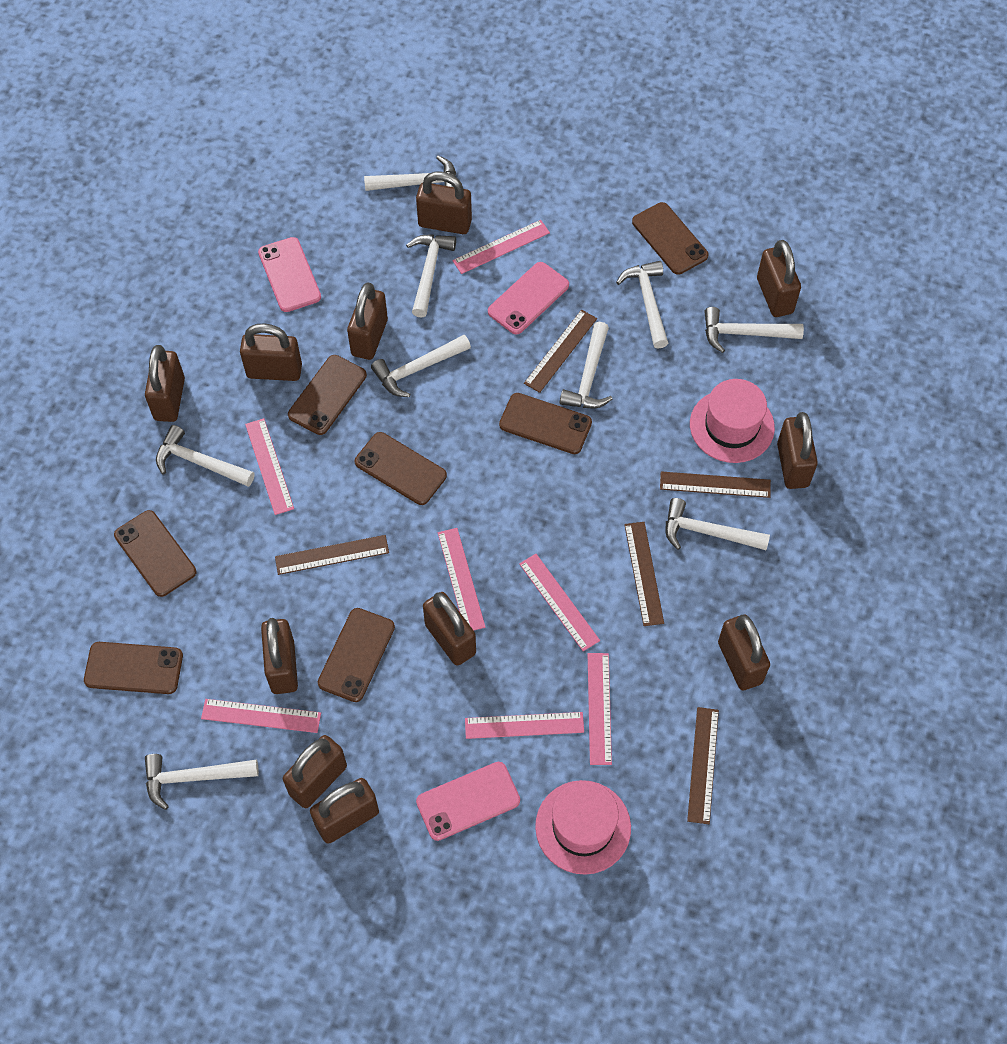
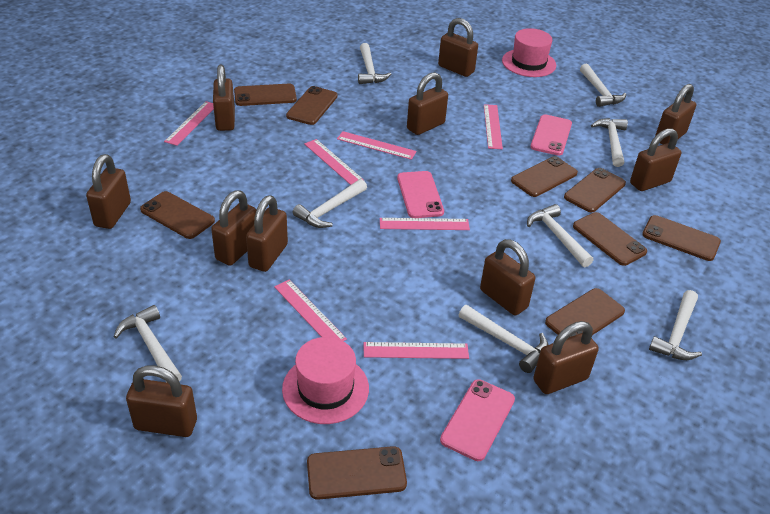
brown phone: [84,642,183,694] [114,510,196,597] [288,355,367,435] [318,608,395,702] [355,432,447,505] [499,393,592,454] [632,202,709,275] = 7 -> [140,191,215,239] [234,84,297,106] [286,86,338,125] [307,446,407,500] [511,156,578,197] [545,288,625,337] [564,168,626,213] [573,212,647,266] [642,215,721,261] = 9
brown ruler: [275,535,389,575] [524,310,597,393] [624,522,664,626] [660,471,771,498] [687,707,719,824] = 5 -> none = 0
white hammer: [145,754,259,810] [156,425,255,487] [364,155,456,191] [371,335,471,397] [406,234,456,318] [560,322,612,408] [616,261,668,349] [665,498,770,550] [704,307,804,353] = 9 -> [113,305,182,381] [293,179,367,228] [358,43,391,84] [459,305,548,373] [527,204,593,267] [580,64,626,107] [591,118,628,167] [649,290,702,360] = 8

